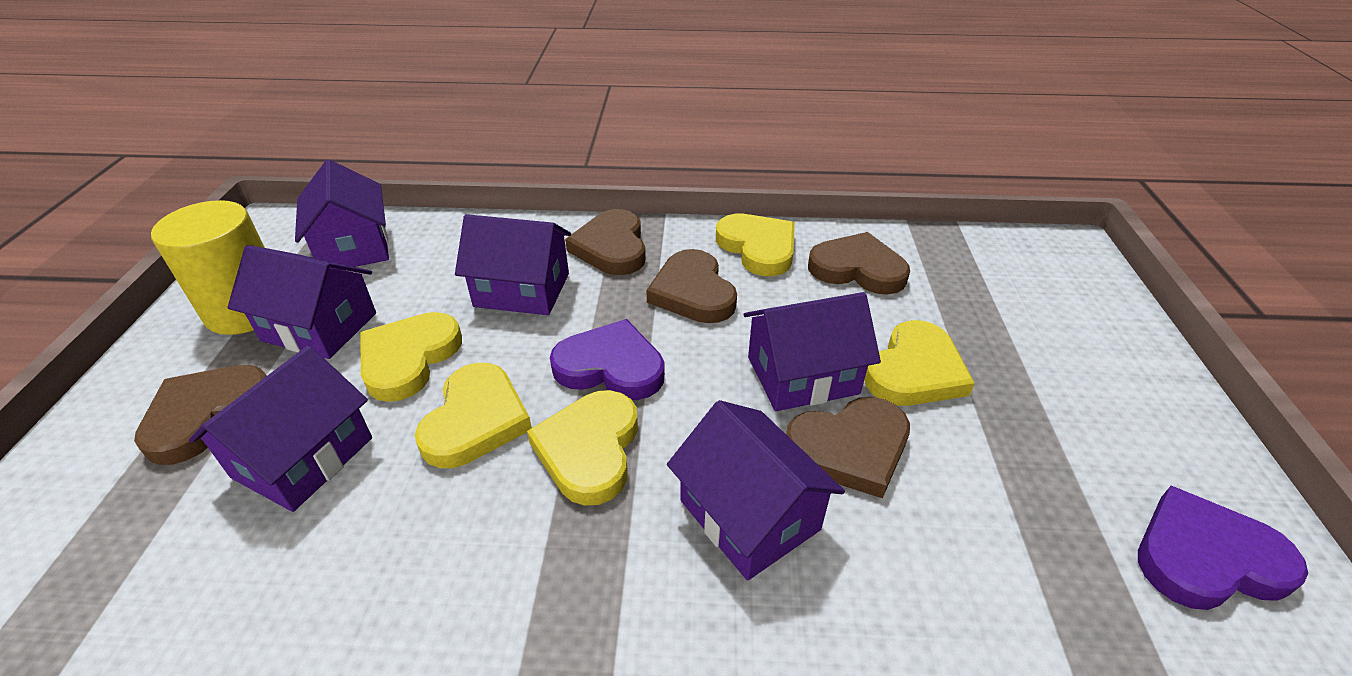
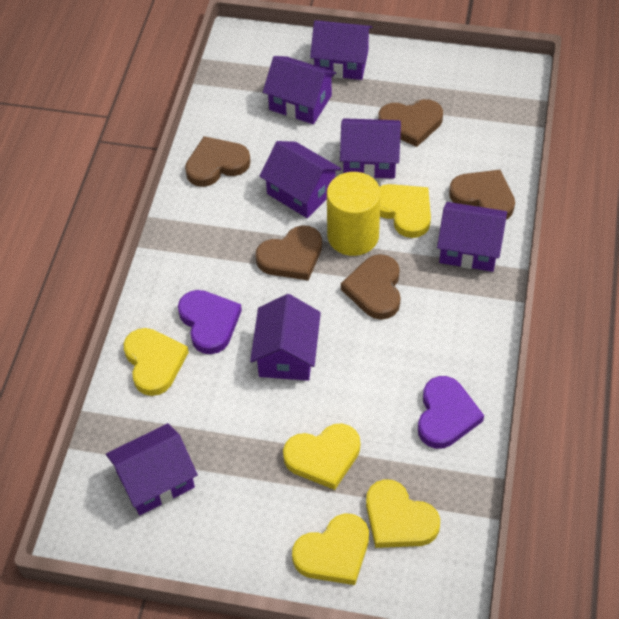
purple house: [189,345,372,512] [227,245,376,359] [295,160,389,267] [455,214,571,315] [667,400,845,581] [744,292,881,411] = 6 -> [106,423,198,515] [250,294,321,381] [259,141,341,218] [263,56,336,124] [310,20,372,80] [340,118,401,179] [437,202,507,272] = 7

